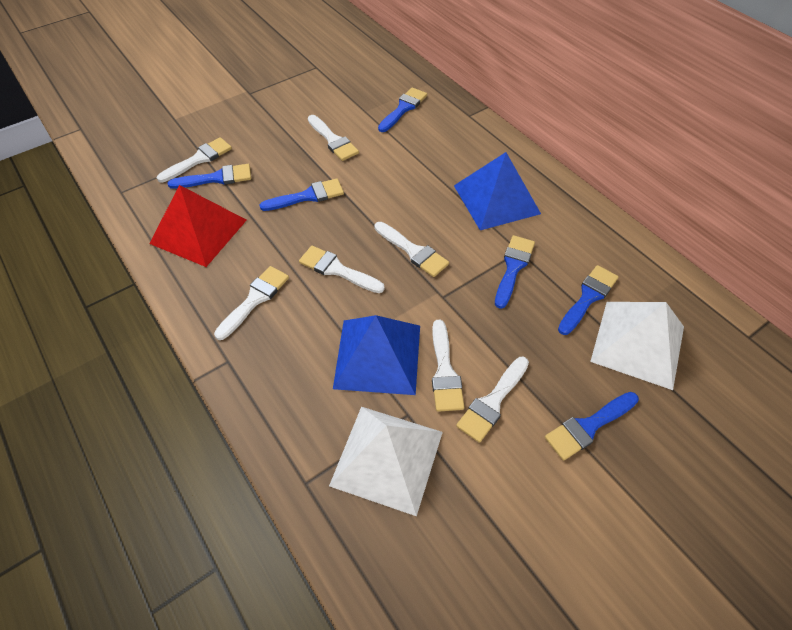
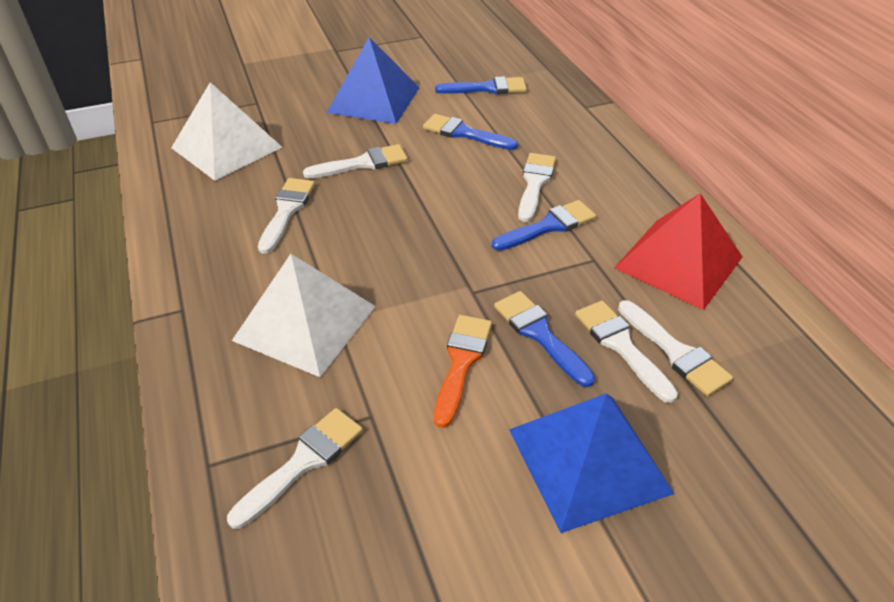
blue brush: [168,164,251,189] [259,178,344,211] [378,87,427,132] [495,235,535,309] [545,392,639,460] [558,265,619,335] = 6 -> [423,114,518,150] [435,76,527,94] [492,200,596,251] [494,291,595,387] = 4
orange brush: none = 0 -> [434,315,492,428] = 1
white brush: [157,137,232,183] [214,266,289,340] [299,246,385,293] [308,115,359,161] [375,222,449,277] [432,320,464,412] [456,357,529,443] = 7 -> [227,408,363,529] [258,178,315,254] [303,144,408,179] [518,153,556,222] [575,300,678,403] [618,300,733,396] = 6

